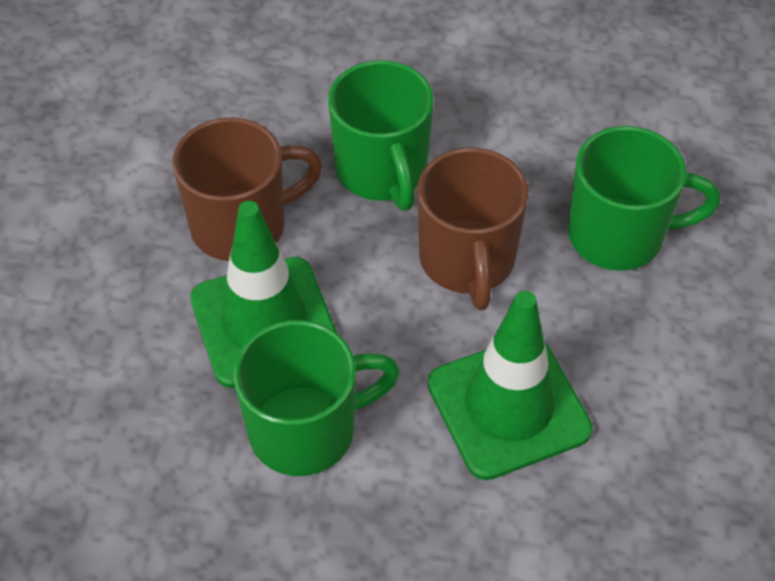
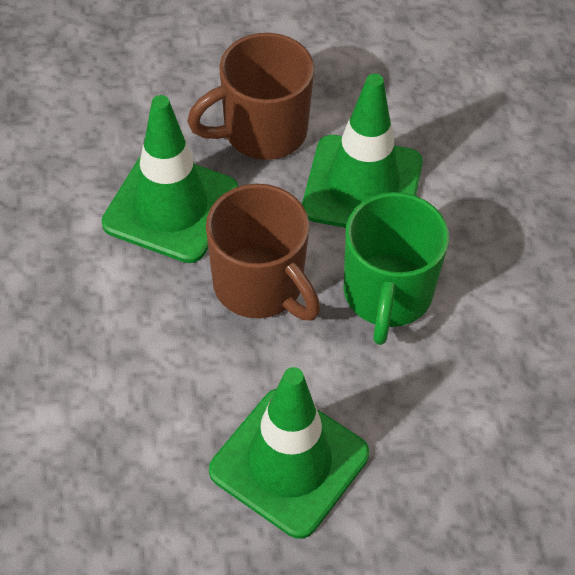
green mug: [233,320,400,476] [328,60,433,210] [568,126,720,271] = 3 -> [344,192,449,345] = 1
green traffic cone: [190,201,337,388] [428,291,593,480] = 2 -> [102,95,238,263] [209,367,369,539] [302,73,423,228] = 3

